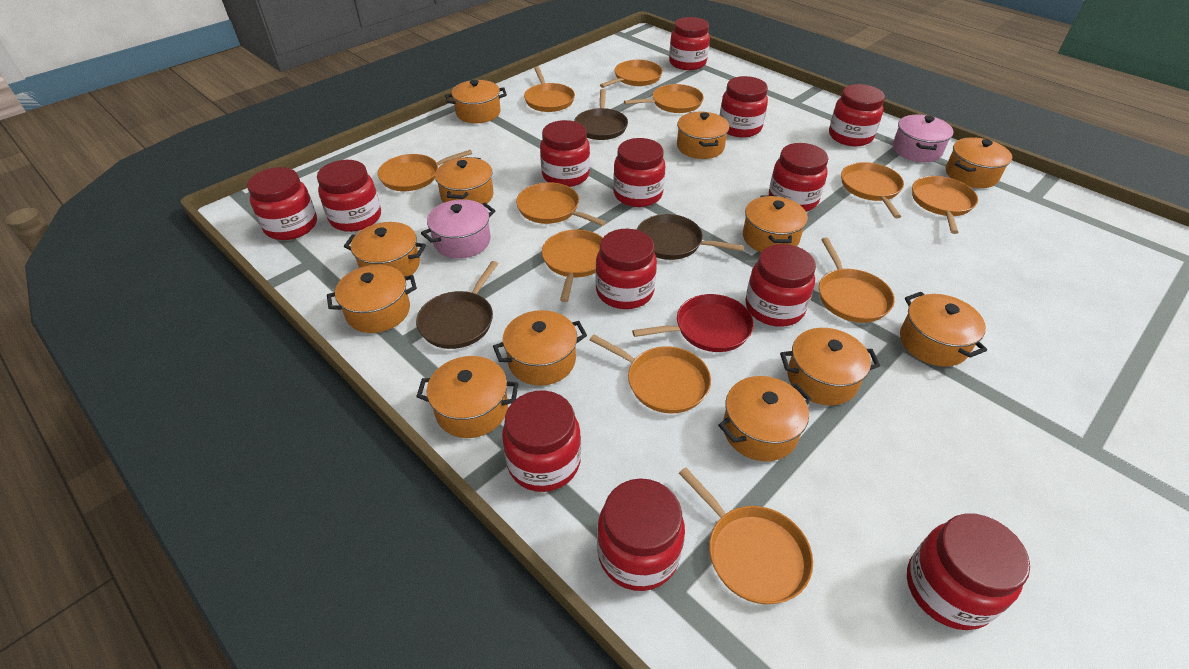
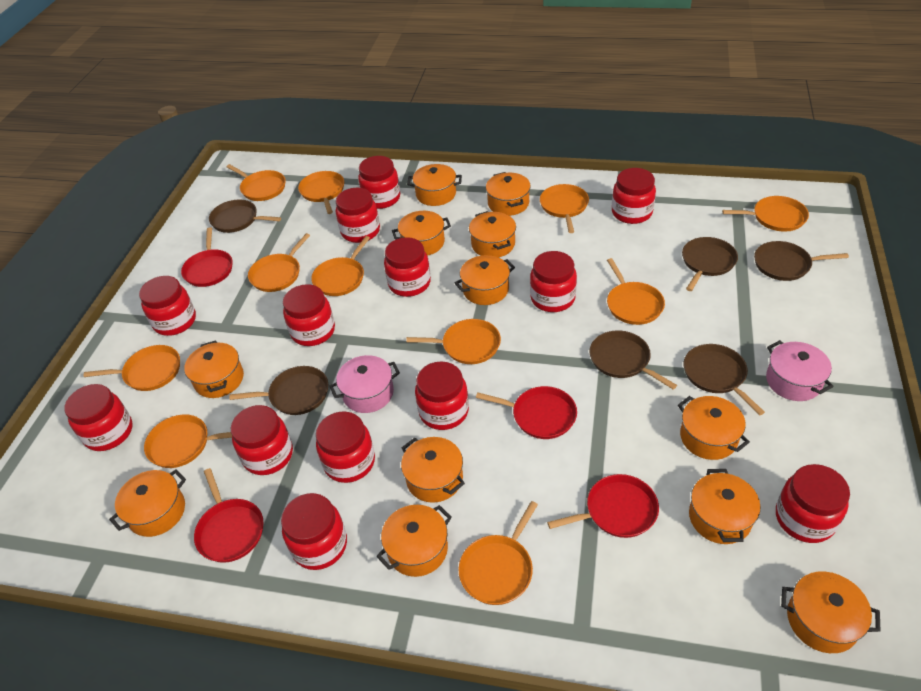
brown pan: [416,261,498,349] [574,89,628,140] [637,214,744,260] = 3 -> [209,200,281,233] [229,366,328,415] [589,330,677,389] [682,237,738,291] [684,344,765,415] [754,241,849,281] = 6
red pan: [632,294,754,352] = 1 -> [181,227,233,287] [194,468,264,563] [476,386,577,439] [547,474,659,538] = 4

